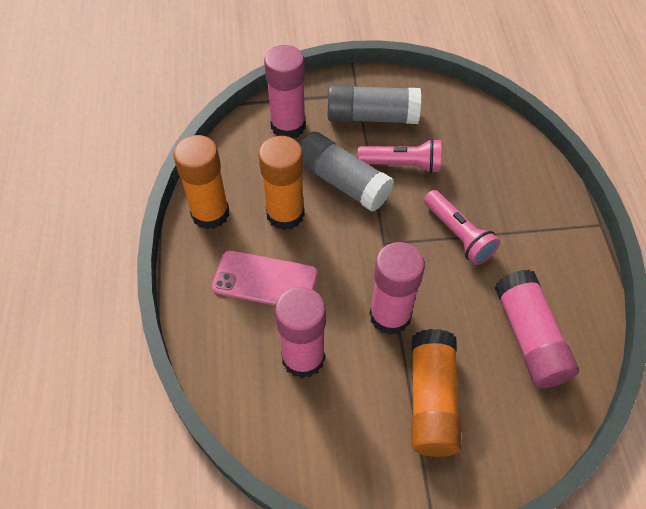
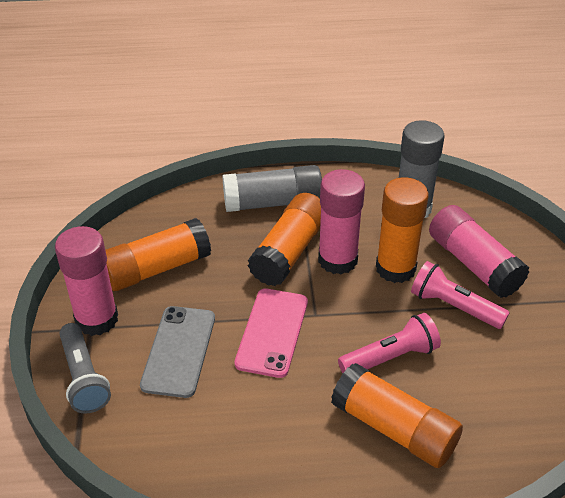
grey flashlight: none = 0 -> [59,323,111,414] = 1
grey phone: none = 0 -> [140,306,215,398] = 1
orange glue stick: [173,135,229,229] [258,136,305,230] [411,329,462,457] = 3 -> [105,218,211,291] [248,193,321,286] [331,363,463,468] [376,177,429,283] = 4
pink glue stick: [264,45,306,138] [275,287,326,378] [369,242,425,335] [495,270,579,388] = 4 -> [55,226,118,336] [318,169,365,274] [429,205,529,298] = 3

